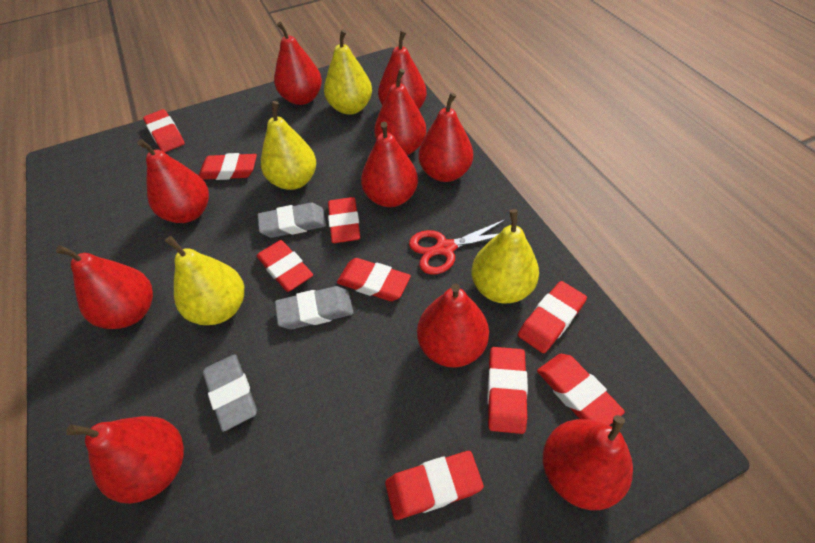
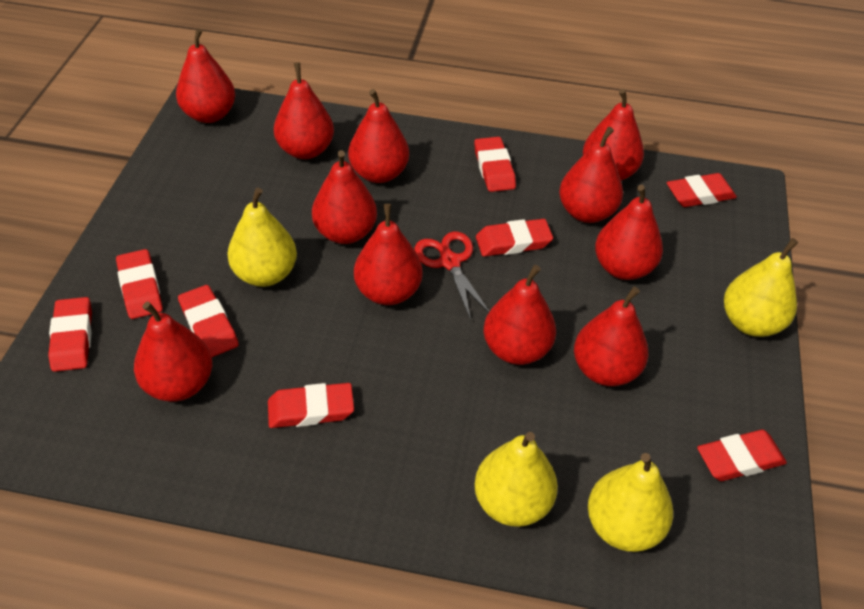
grey eraser: [203,354,257,432] [258,203,326,238] [275,286,354,329] = 3 -> none = 0
red eraser: [143,109,185,152] [199,153,257,180] [257,240,313,292] [328,197,361,243] [337,258,411,301] [385,451,484,520] [488,347,528,434] [518,281,587,353] [537,354,625,426] = 9 -> [48,297,92,372] [116,249,163,319] [178,285,239,357] [268,383,354,428] [474,137,516,192] [476,219,553,256] [667,173,737,207] [697,430,787,481] = 8
red pear: [56,245,153,329] [66,416,184,504] [137,139,209,223] [274,22,322,105] [361,122,418,207] [374,69,426,155] [378,30,427,109] [417,283,489,368] [419,92,473,182] [543,415,633,510] = 10 -> [134,302,212,402] [176,28,235,123] [274,63,334,159] [312,150,377,244] [348,89,409,183] [354,204,423,305] [484,265,556,365] [559,127,623,223] [574,287,649,386] [583,89,644,181] [595,185,663,280] = 11

